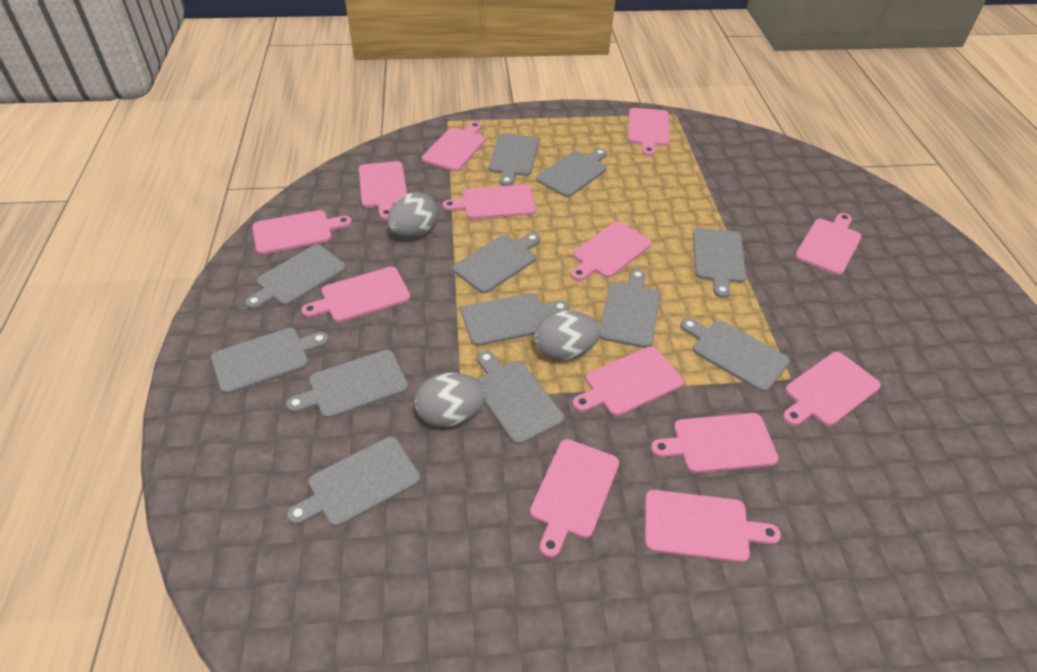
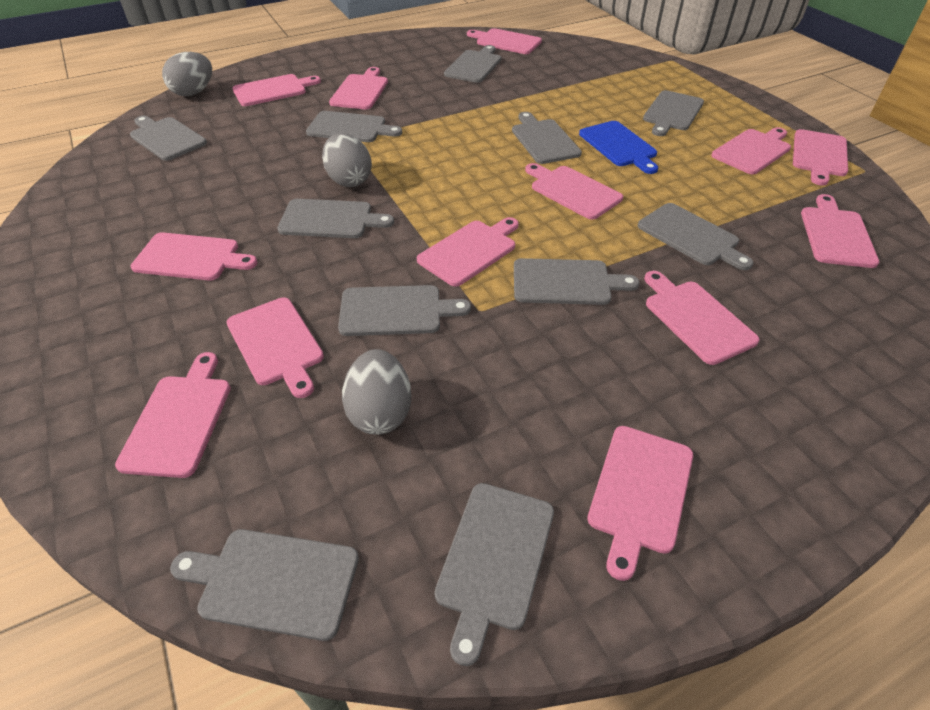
blue cutting board: none = 0 -> [579,121,658,174] = 1
grey cutting board: [211,328,329,394] [245,245,346,310] [286,350,408,419] [287,437,420,527] [453,233,540,293] [461,293,569,346] [477,351,564,445] [489,133,539,186] [536,148,607,197] [599,269,660,348] [680,318,790,392] [693,228,746,298] = 12 -> [130,116,207,161] [170,529,359,641] [277,199,394,238] [306,111,402,142] [338,285,471,336] [435,483,554,666] [444,45,501,83] [512,112,582,164] [514,258,639,305] [638,203,754,270] [643,90,704,136] = 11

